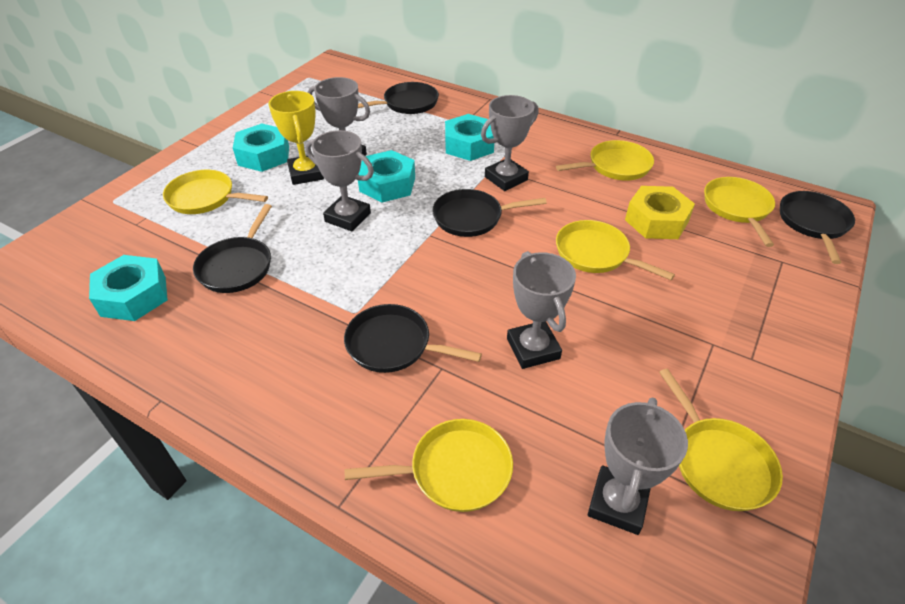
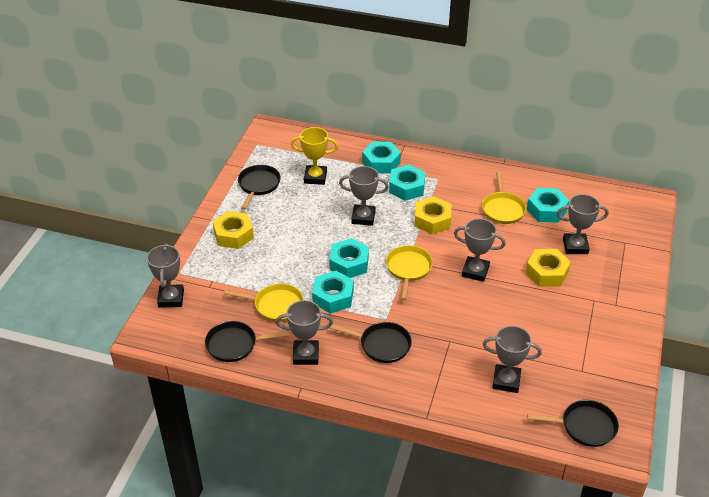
black pan: [193,204,272,293] [344,304,482,373] [358,82,439,114] [432,189,547,237] [780,191,855,264] = 5 -> [205,321,289,362] [238,165,281,210] [330,322,412,363] [527,400,619,447] = 4
grey trophy: [306,130,374,231] [308,77,370,156] [481,95,539,191] [507,251,576,369] [588,398,688,535] = 5 -> [147,243,184,308] [275,300,333,365] [339,166,389,226] [454,219,506,282] [483,326,542,393] [557,194,609,254] = 6
turquoise nut: [89,255,167,321] [233,123,289,172] [358,150,415,202] [445,114,494,161] = 4 -> [312,271,354,314] [329,238,369,278] [362,141,401,174] [389,165,425,201] [527,188,570,223] = 5
yellow nut: [625,186,695,239] = 1 -> [213,211,254,249] [415,196,451,234] [526,249,571,287] = 3
yellow pan: [163,170,268,214] [344,419,513,512] [556,140,654,181] [556,220,675,280] [659,369,783,511] [704,177,775,247] = 6 -> [224,283,304,322] [386,245,433,300] [482,171,526,224] = 3

